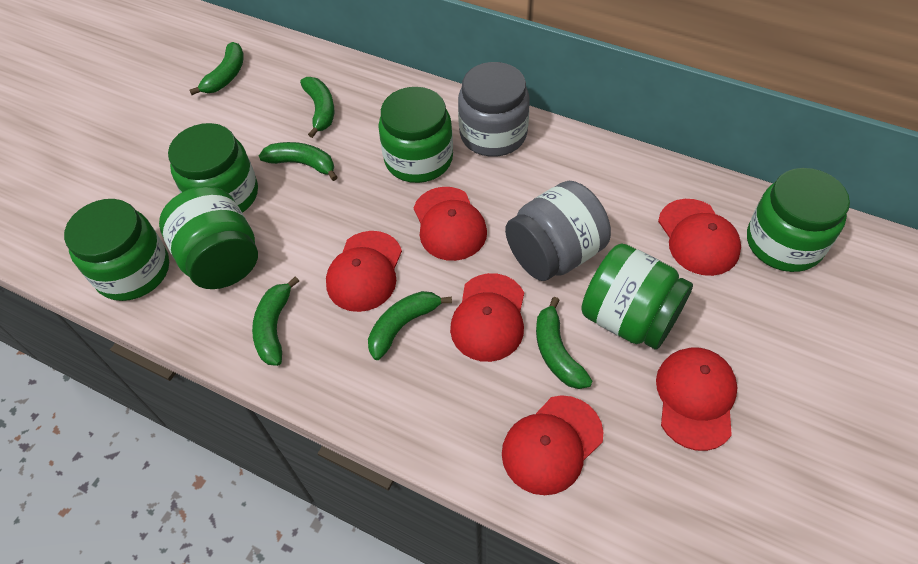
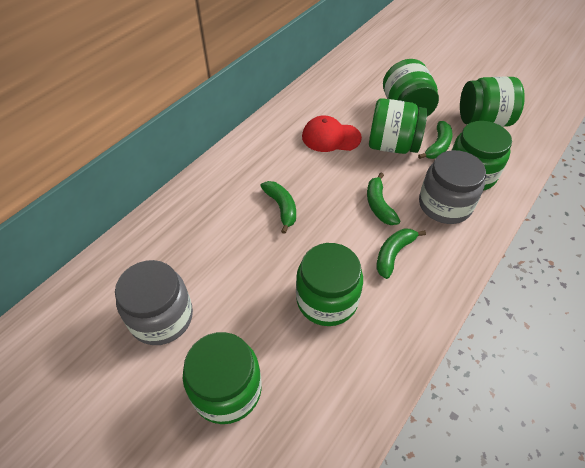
green banana: [189,42,244,95] [252,277,299,366] [259,142,338,181] [300,77,334,138] [368,291,452,360] [536,297,592,389] = 6 -> [260,181,296,234] [367,173,400,225] [376,229,426,279] [418,121,453,159] = 4
red cap: [326,231,402,312] [414,187,487,261] [450,273,524,362] [502,395,603,495] [656,347,737,451] [658,199,741,276] = 6 -> [302,116,362,152] = 1

